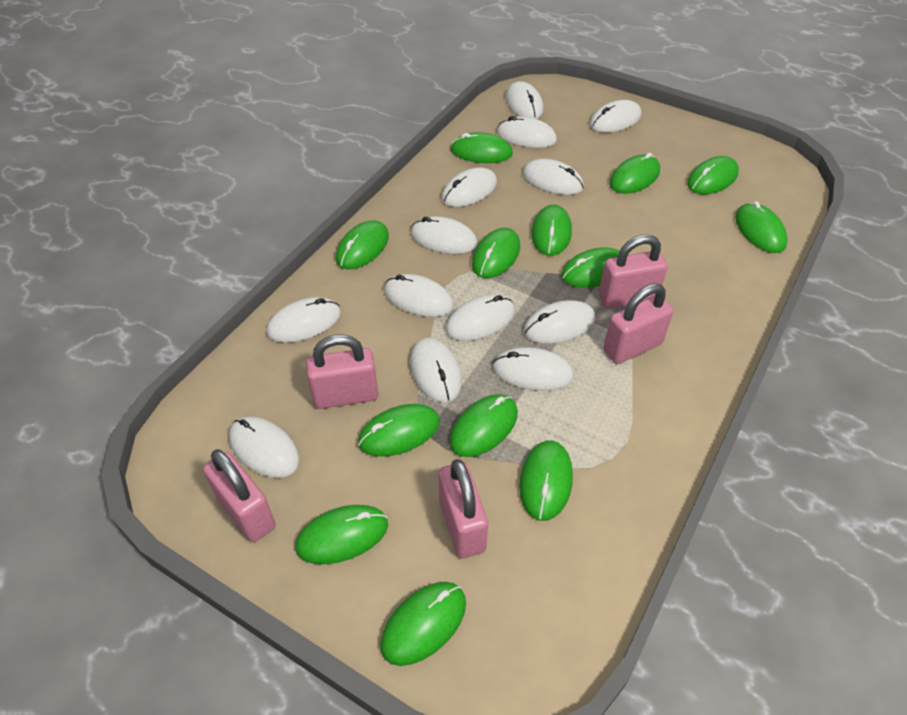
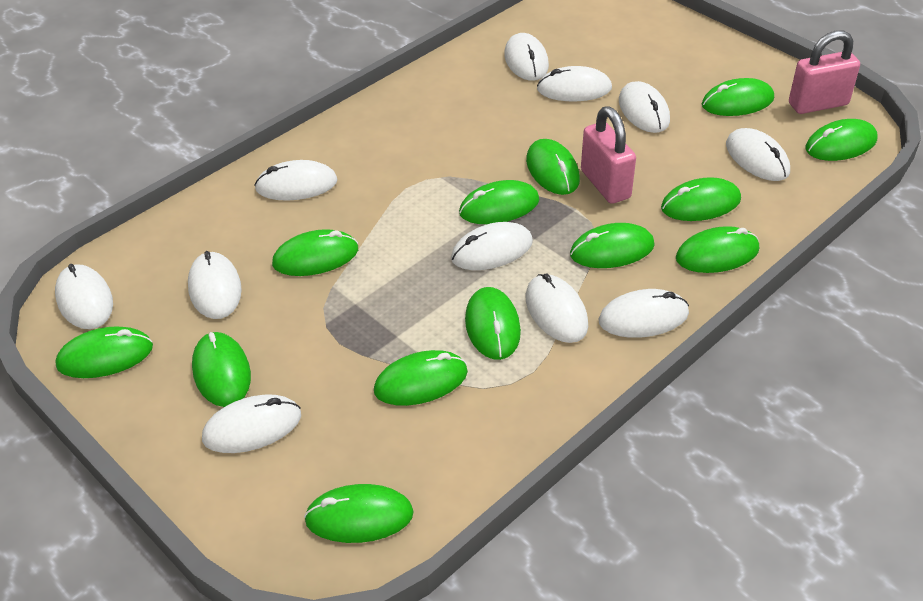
pink padlock: [203,449,276,542] [306,334,378,409] [438,459,488,558] [599,235,668,309] [603,283,673,364] = 5 -> [581,106,636,204] [789,30,860,114] = 2
white mouse: [229,416,300,478] [267,297,341,343] [384,274,453,317] [410,338,462,403] [411,216,478,254] [442,167,497,207] [446,295,515,341] [492,347,574,391] [497,116,557,148] [506,81,544,119] [523,159,584,195] [523,300,596,344] [590,100,641,133] = 13 -> [55,264,113,329] [188,251,242,319] [202,395,301,453] [254,160,337,201] [451,222,533,270] [504,33,549,81] [526,274,588,343] [537,66,612,101] [599,289,689,338] [619,81,670,133] [726,128,790,181] = 11

